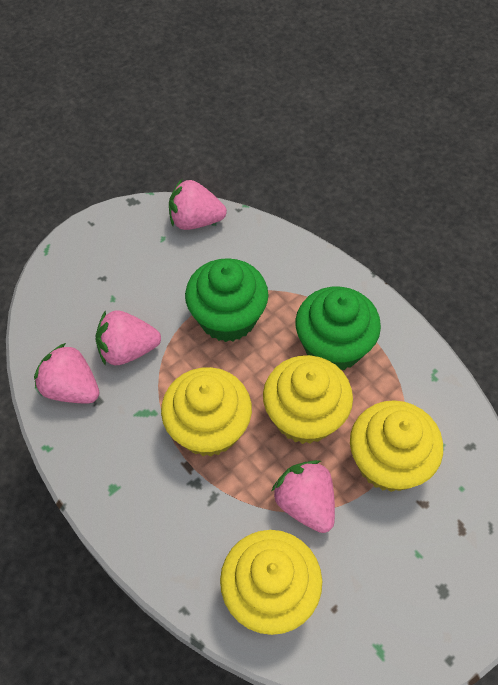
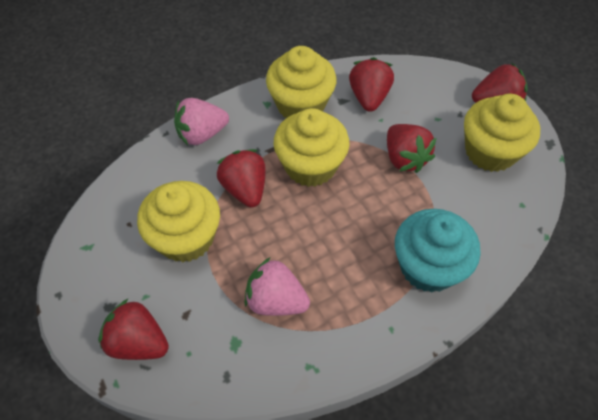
green cupcake: [185,258,268,342] [295,287,381,370] = 2 -> none = 0
pink strawberry: [34,343,100,403] [95,310,161,366] [169,179,227,230] [272,460,335,533] = 4 -> [174,98,229,145] [245,258,310,316] = 2
red strawberry: none = 0 -> [98,298,169,360] [217,149,266,207] [349,57,394,112] [387,124,436,173] [472,63,527,103] = 5
turquoise cupcake: none = 0 -> [395,209,480,292] = 1

